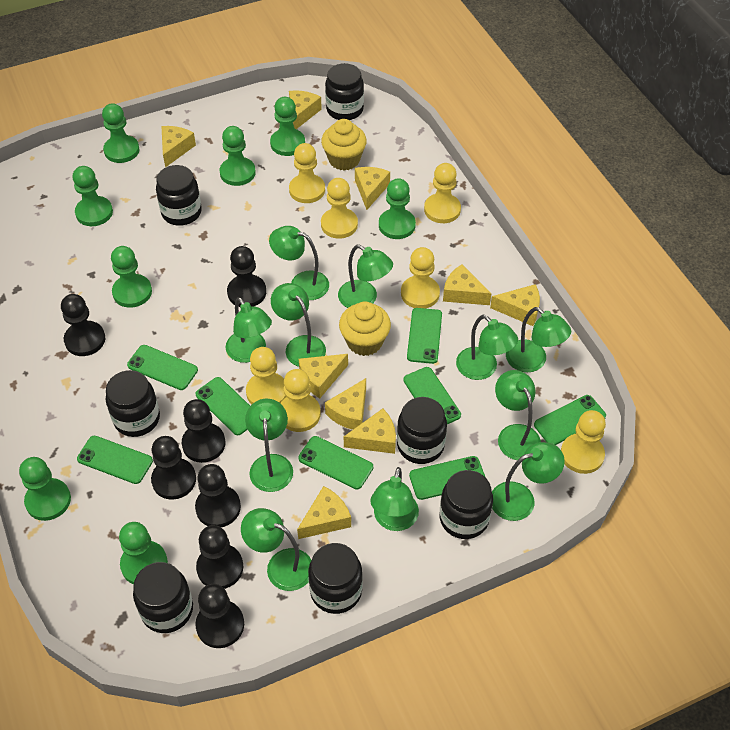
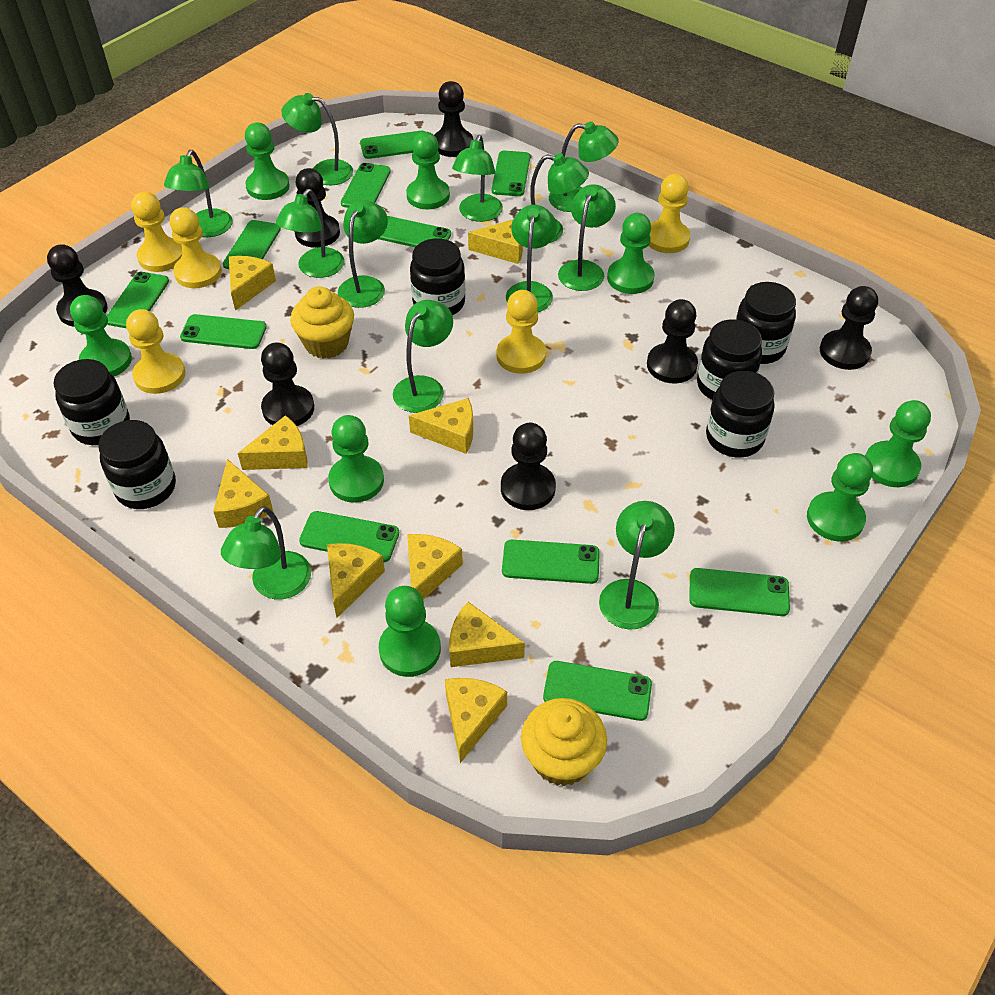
black jar: [106,370,160,437] [133,562,193,633] [156,165,202,226] [308,543,363,614] [325,63,364,120] [397,397,447,464] [440,470,493,539] = 7 -> [54,359,130,445] [98,420,176,509] [410,238,465,315] [697,319,762,400] [706,371,774,458] [736,282,796,364] = 6
green lamp: [225,297,272,363] [241,508,311,591] [245,399,293,492] [269,226,329,300] [271,283,326,367] [338,245,393,308] [370,467,419,531] [456,315,518,380] [492,442,565,521] [495,370,541,460] [506,307,571,372] = 11 -> [164,150,233,237] [221,506,311,599] [276,189,344,278] [281,93,353,185] [338,200,388,308] [393,300,453,413] [452,135,503,222] [506,205,557,312] [530,153,589,243] [549,122,619,212] [558,184,616,291] [599,501,675,630] = 12
green phone: [77,436,153,484] [127,345,198,390] [196,377,250,435] [298,436,373,489] [403,367,461,424] [407,308,442,364] [409,456,486,500] [534,395,606,445] = 8 -> [107,272,169,328] [180,314,267,349] [223,220,281,269] [299,511,399,562] [341,163,391,208] [360,131,425,159] [378,216,451,247] [492,151,530,196] [502,540,600,584] [543,661,652,721] [689,568,790,616] = 11
yellow pawn: [246,347,286,404] [280,369,321,432] [289,143,325,203] [321,178,358,239] [401,247,440,308] [424,163,461,223] [561,410,606,474] = 7 -> [126,309,185,394] [131,192,182,272] [170,207,222,288] [496,290,546,374] [648,174,690,253] = 5

